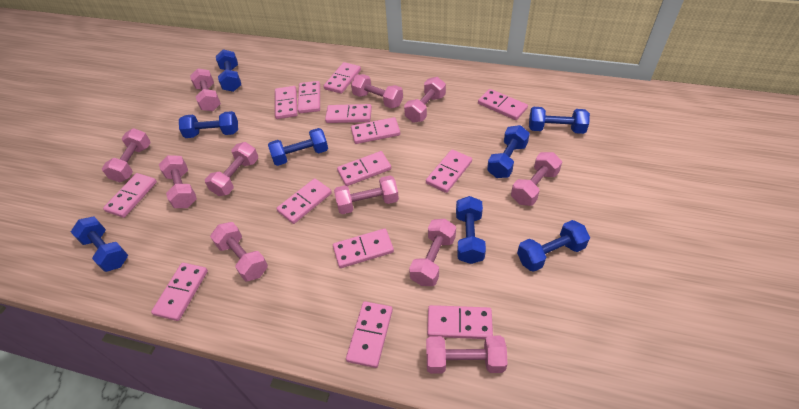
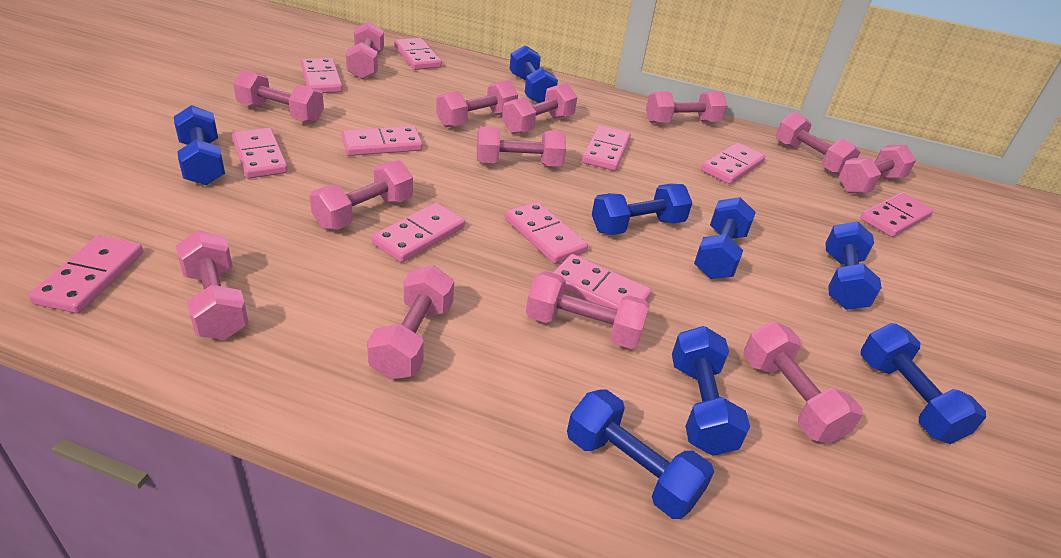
pink domino: [103,173,157,218] [151,263,208,321] [275,86,298,119] [276,178,332,224] [298,81,320,113] [324,62,361,94] [325,104,372,123] [333,228,394,268] [337,151,391,186] [346,301,393,368] [351,117,400,144] [426,149,472,193] [427,305,493,339] [478,89,528,120] = 14 -> [28,235,143,314] [232,128,288,179] [301,58,343,93] [342,126,423,156] [372,203,465,263] [394,38,442,70] [505,201,588,264] [553,254,652,310] [582,125,631,171] [701,143,766,184] [860,193,933,237] = 11
pink dumbbell: [102,128,151,182] [159,155,197,208] [190,68,221,111] [205,142,258,196] [210,222,268,281] [334,175,399,214] [351,74,403,108] [404,77,446,123] [409,219,456,286] [426,336,508,374] [511,152,562,206] = 11 -> [176,230,249,340] [233,69,324,123] [310,160,413,230] [346,22,384,79] [367,265,454,380] [436,80,518,127] [477,127,566,166] [502,83,577,134] [526,271,650,349] [646,91,727,123] [744,322,863,444] [776,112,860,176] [839,145,916,193] = 13

